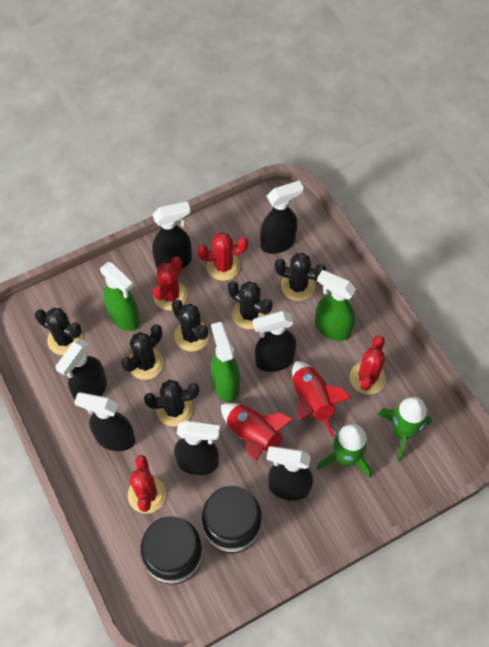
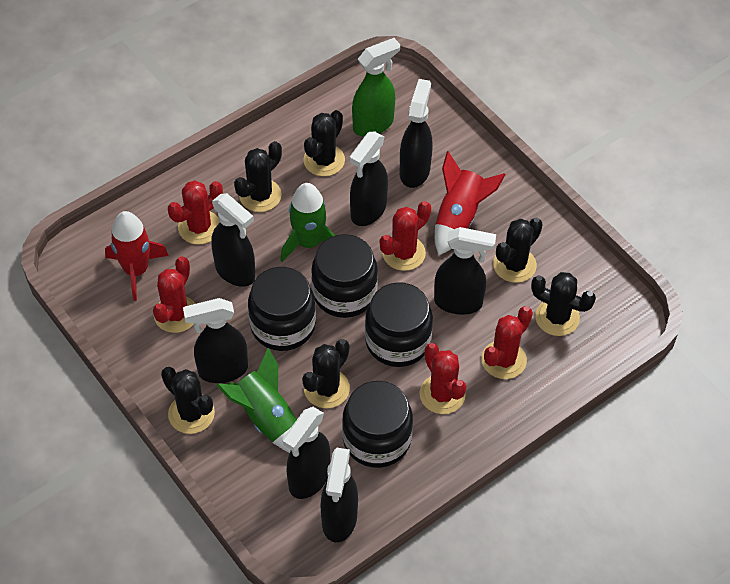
black jar: [141,516,203,585] [202,486,262,553] = 2 -> [248,267,316,351] [311,234,378,318] [342,381,413,468] [365,282,433,367] = 4
green spray bottle: [100,262,140,331] [211,322,240,402] [315,270,356,341] = 3 -> [352,38,400,137] = 1
red cactus: [128,455,166,513] [153,256,188,310] [197,232,248,281] [350,335,386,394] = 4 -> [153,256,195,333] [168,180,223,245] [380,201,431,271] [419,343,466,414] [481,306,533,379] = 5

